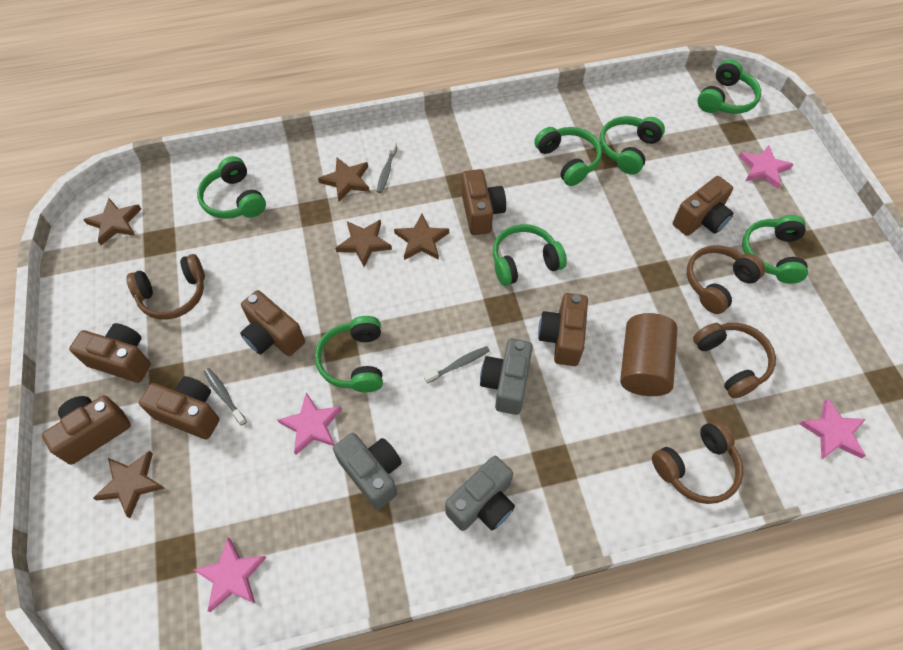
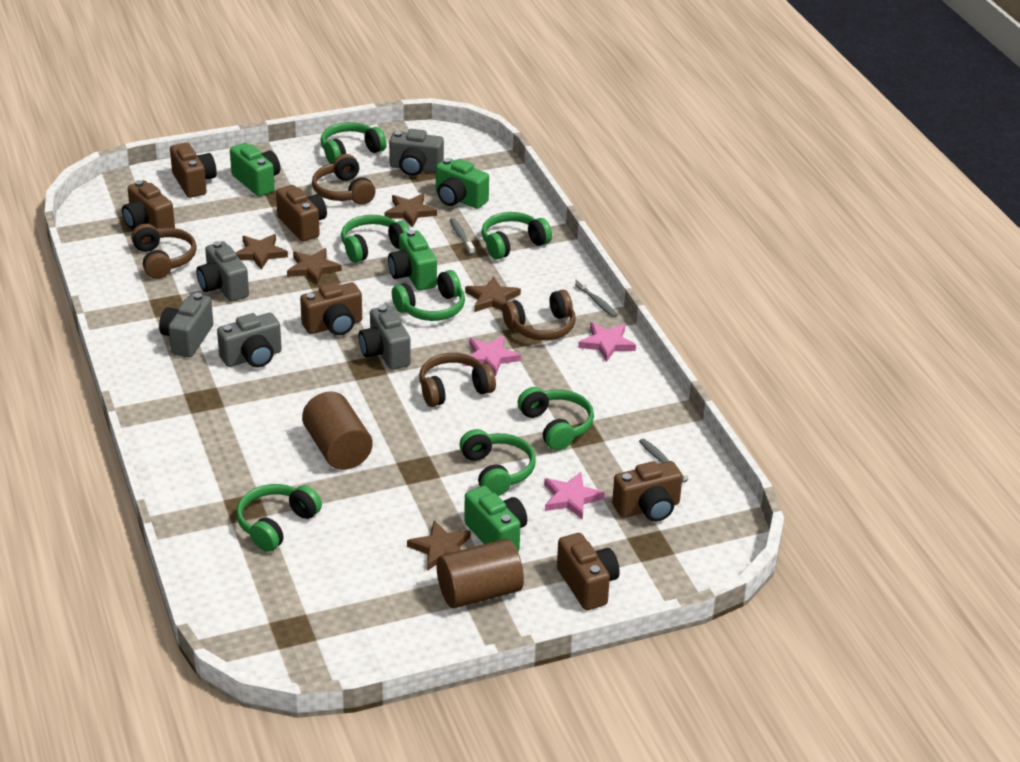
brown camera: [42,395,131,465] [69,323,151,383] [139,376,219,439] [240,290,305,356] [461,169,506,235] [538,293,588,366] [673,176,733,236] = 7 -> [122,180,175,229] [170,142,217,198] [276,185,327,241] [300,282,362,335] [557,533,620,610] [612,461,682,522] = 6
brown cylinder: [620,313,678,396] = 1 -> [302,391,373,470] [437,539,524,608] = 2
green camera: none = 0 -> [230,143,280,197] [388,230,437,290] [436,158,489,209] [464,486,527,551] = 4
grey camera: [333,433,402,510] [445,456,515,531] [480,339,533,415] = 3 -> [159,293,213,357] [196,241,249,302] [217,313,282,368] [358,305,411,370] [389,129,444,176] = 5
pink star: [194,537,266,612] [278,393,342,455] [739,145,794,189] [799,398,866,460] = 4 -> [464,336,521,376] [544,472,605,520] [578,322,636,362] = 3

